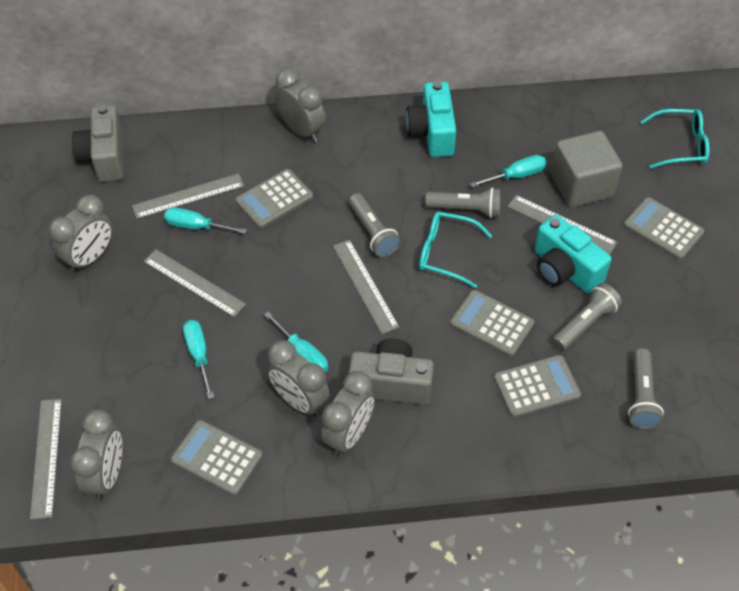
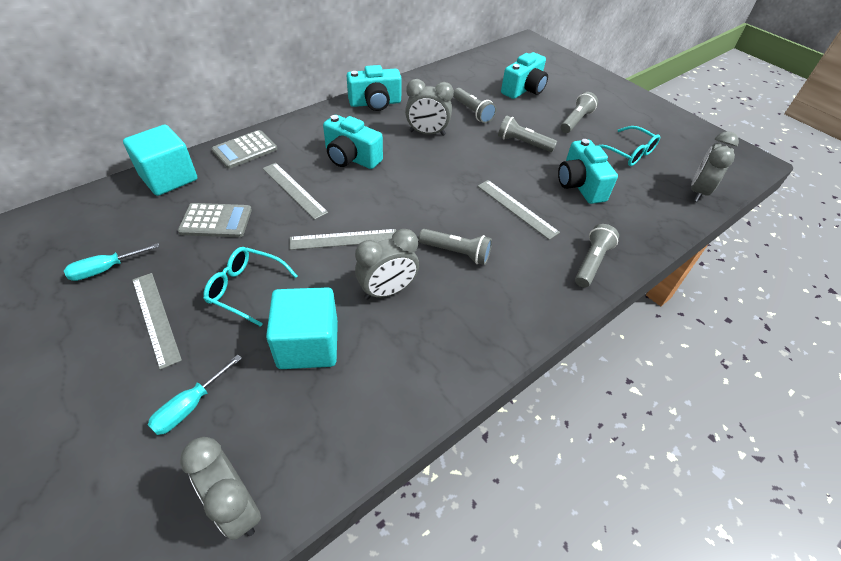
grey calculator: [171,420,263,496] [235,169,313,228] [450,290,534,357] [494,355,581,418] [623,197,704,260] = 5 -> [178,203,252,237] [211,130,277,169] = 2
grey camera: [72,105,124,182] [348,339,434,405] = 2 -> none = 0
grey clock: [49,195,112,273] [70,409,122,500] [267,340,330,417] [275,69,326,142] [321,371,375,456] = 5 -> [180,437,261,540] [355,229,419,300] [405,79,454,136] [691,131,739,202] = 4
grey cube: [551,131,623,208] = 1 -> none = 0
grey flashlight: [349,193,401,257] [425,187,500,218] [552,283,622,350] [628,349,664,429] = 4 -> [419,229,492,265] [453,88,497,123] [498,116,557,152] [561,92,598,133] [575,224,619,288] = 5
grey ruler: [30,399,62,519] [132,173,244,219] [144,249,246,317] [333,240,399,334] [508,195,617,255] = 5 -> [132,273,182,370] [263,163,328,220] [289,229,396,250] [477,180,560,240] = 4
turquoise camera: [406,81,456,157] [534,214,611,293] = 2 -> [323,115,383,169] [347,65,402,111] [501,52,548,99] [558,139,618,204] = 4
turquoise cube: none = 0 -> [123,125,197,196] [266,287,338,369] = 2
turquoise screwdriver: [164,207,247,234] [183,320,214,399] [264,311,328,373] [470,155,547,188] = 4 -> [64,243,159,281] [148,355,242,435] = 2

